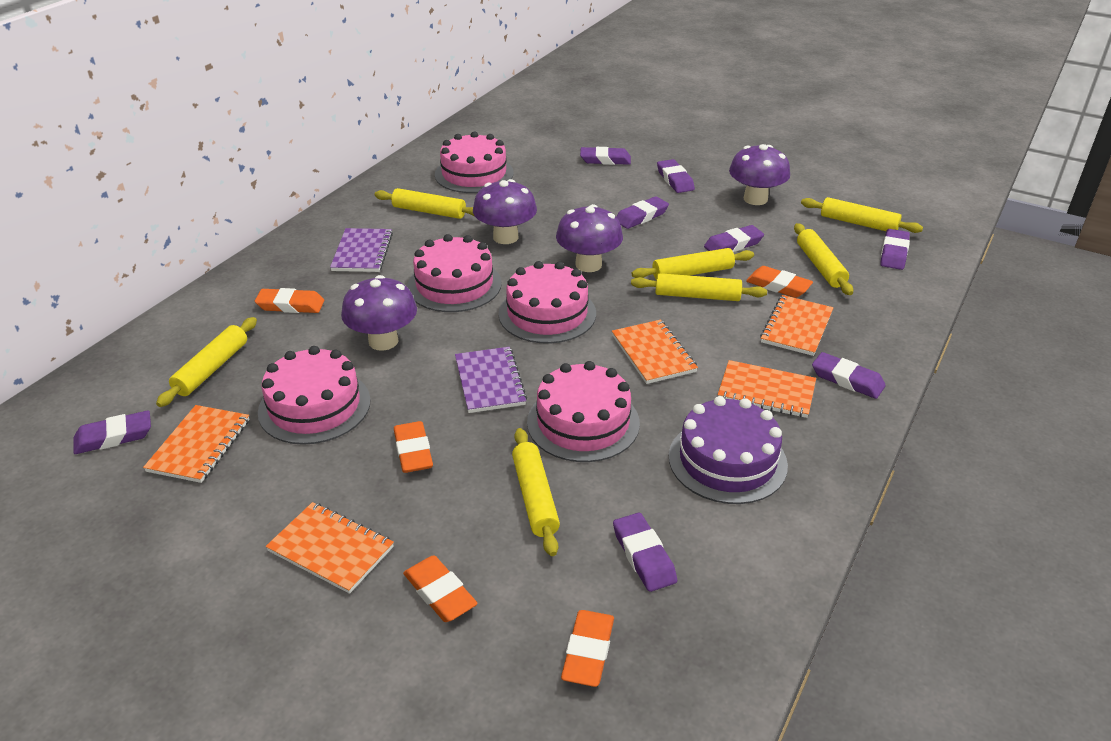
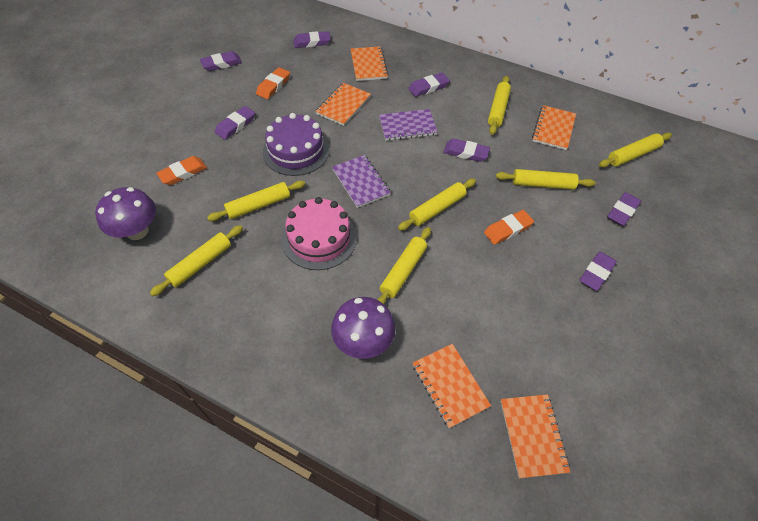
orange eraser: [255,288,324,313] [394,421,433,473] [403,555,478,622] [561,610,614,687] [746,266,813,298] = 5 -> [156,156,207,185] [256,67,290,99] [484,210,534,245] = 3
pink cake: [258,346,371,445] [407,234,502,312] [435,131,514,193] [498,261,596,344] [527,361,640,462] = 5 -> [282,197,357,270] = 1
purple eraser: [73,410,151,454] [580,147,631,165] [613,513,677,592] [616,196,669,229] [657,159,695,193] [704,225,764,252] [812,352,886,399] [880,229,910,270] = 8 -> [200,51,242,71] [215,106,255,140] [293,31,331,48] [408,73,450,97] [443,139,490,162] [580,251,617,291] [607,192,641,226] = 7
purple mushroom: [341,275,417,351] [473,179,537,244] [556,204,623,272] [729,144,790,205] = 4 -> [95,187,156,240] [331,297,396,359] = 2

